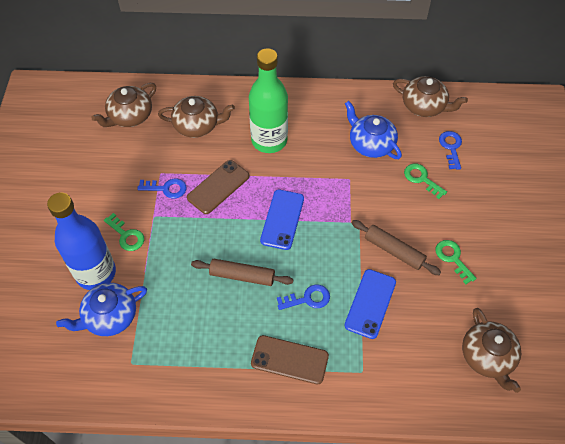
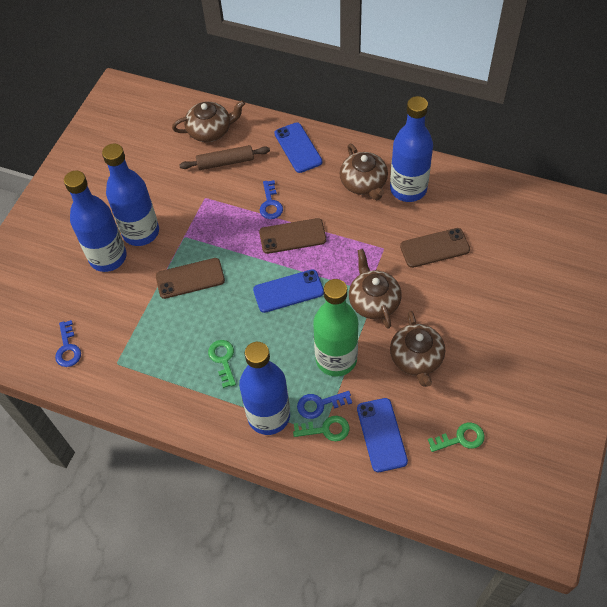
blue bottle: [47,192,116,290] = 1 -> [64,171,127,272] [102,144,159,246] [239,342,290,435] [390,96,433,202] = 4
blue phone: [260,190,304,250] [344,269,396,339] = 2 -> [253,269,324,313] [274,122,322,173] [357,398,408,472] = 3
blue teapot: [56,283,147,336] [345,101,402,159] = 2 -> none = 0
brown phone: [187,160,250,214] [251,335,329,384] = 2 -> [156,258,225,299] [259,218,326,254] [400,228,470,268] = 3
brown rolling pin: [191,259,294,286] [352,220,441,275] = 2 -> [179,145,270,170] = 1

